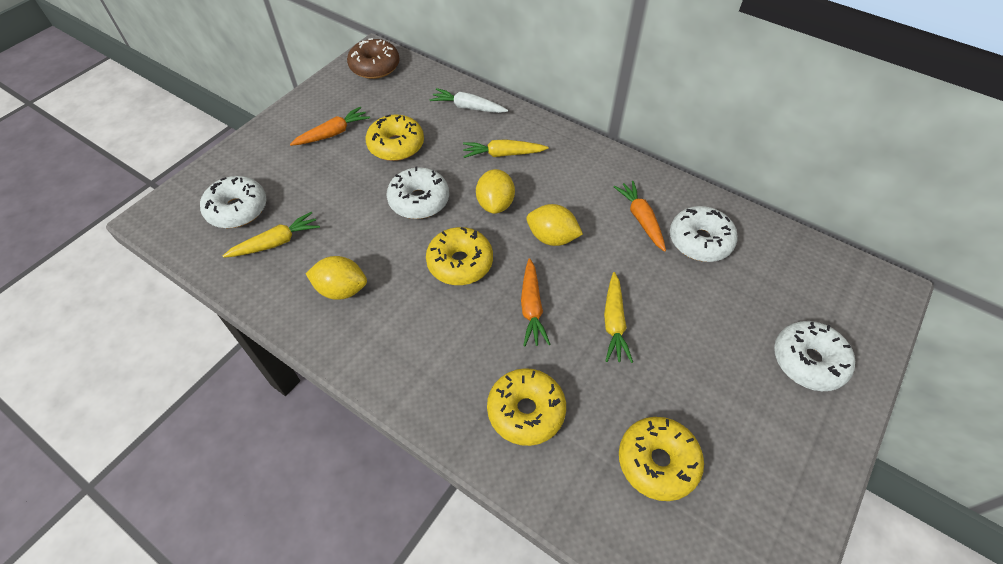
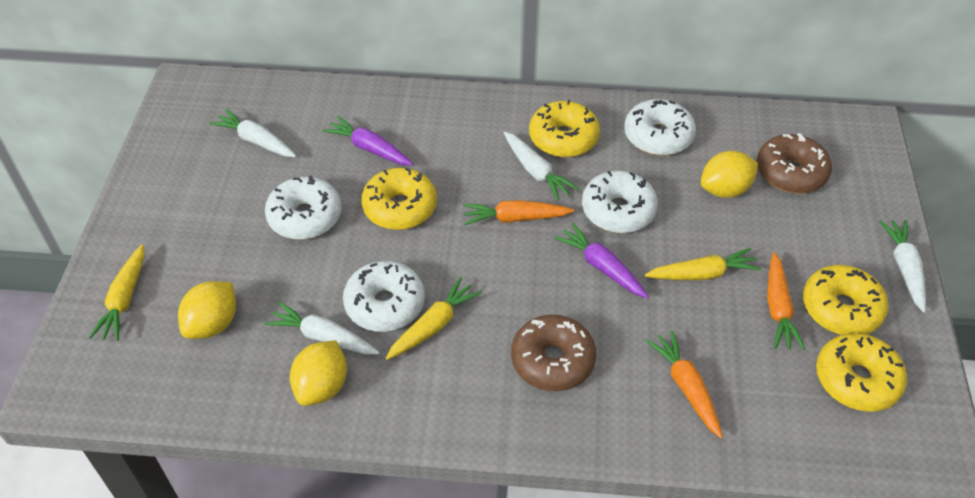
brown donut: [347,38,400,79] = 1 -> [511,315,596,391] [757,133,832,193] = 2
purple carrot: none = 0 -> [322,116,413,165] [554,223,649,298] = 2
white carrot: [430,88,508,113] = 1 -> [209,109,296,157] [264,302,379,355] [504,132,579,201] [879,220,926,313] = 4

